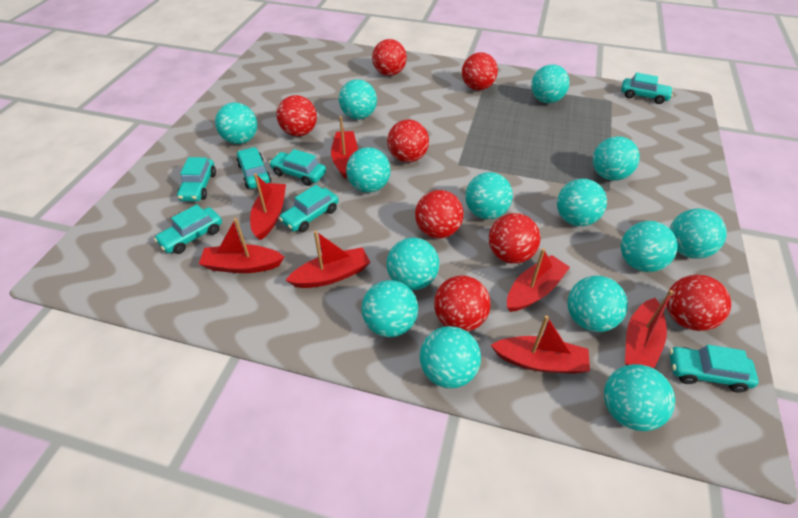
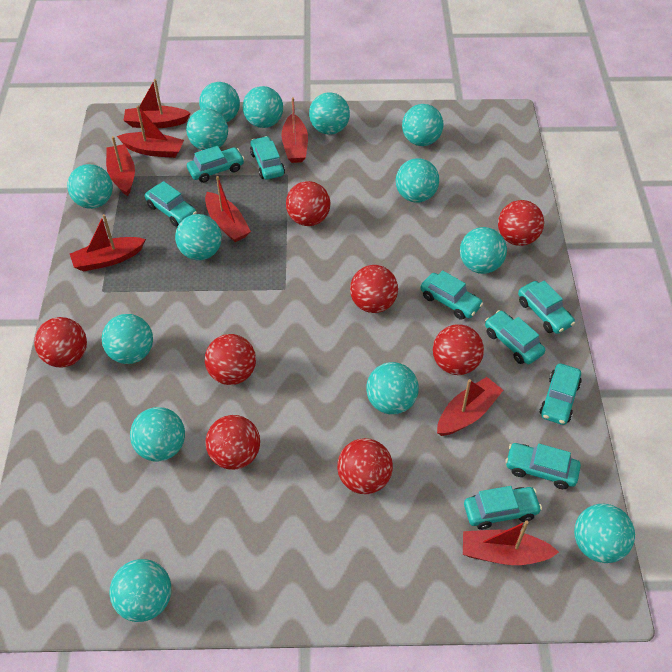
red boat: [199,218,284,273] [250,173,286,240] [285,231,370,288] [331,116,358,178] [491,315,590,374] [507,248,570,312] [625,290,673,369] = 7 -> [70,214,146,271] [106,136,135,196] [117,106,184,158] [123,79,191,128] [205,176,251,242] [281,97,308,163] [437,377,503,436] [463,520,559,565] = 8
turquoise car: [154,204,222,254] [177,157,216,201] [237,147,271,189] [269,149,326,186] [279,185,339,232] [621,72,673,104] [669,345,759,393] = 7 -> [145,181,197,226] [187,146,244,183] [250,136,285,180] [420,270,483,320] [464,486,542,530] [485,310,545,364] [505,443,581,489] [518,281,575,334] [540,363,582,425] = 9

